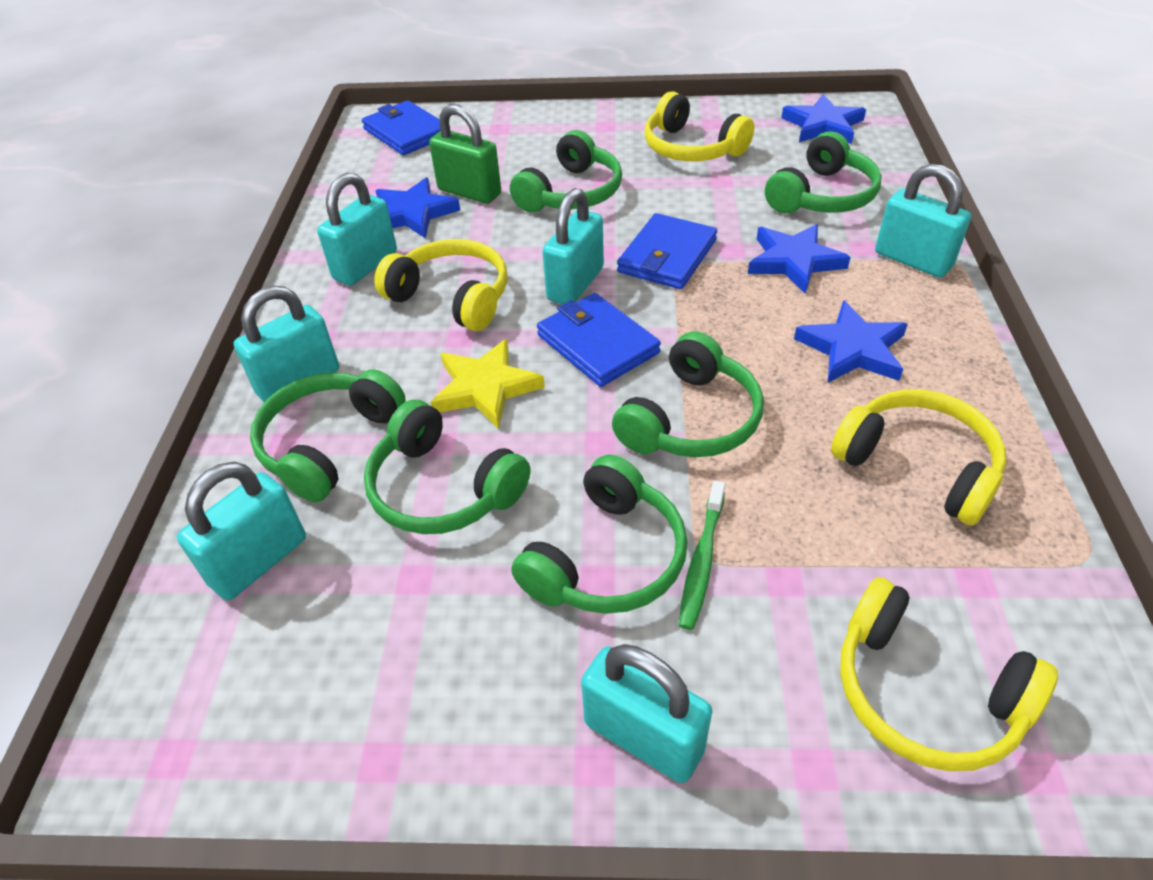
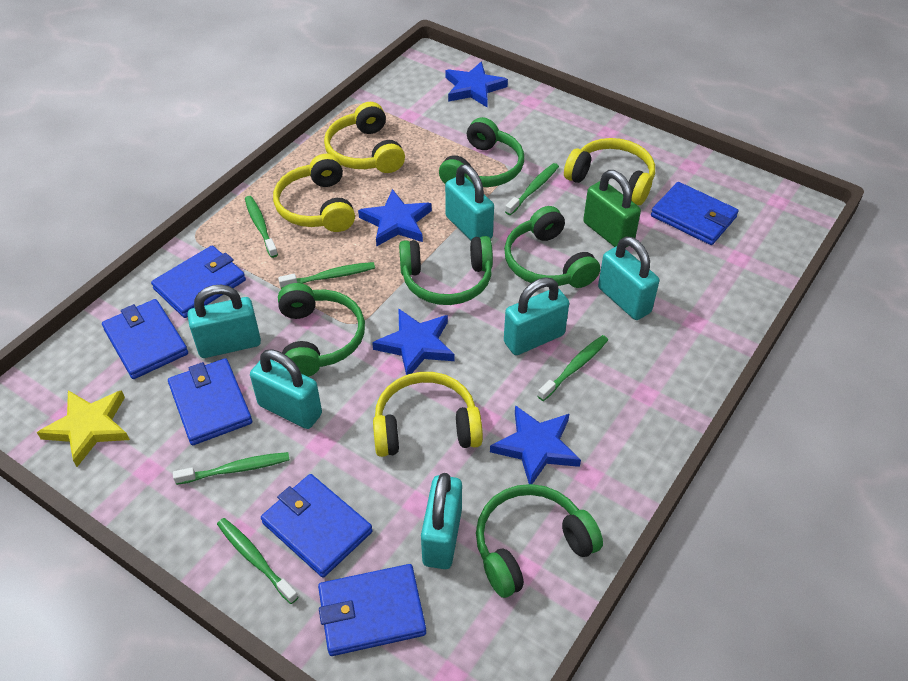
blue wallet: [362,100,440,155] [537,293,661,387] [617,213,717,289] = 3 -> [102,299,188,379] [151,246,246,318] [168,358,252,445] [261,474,373,578] [318,564,426,656] [651,182,738,245] = 6
green headphones: [250,369,406,502] [364,400,530,534] [510,130,622,212] [511,454,688,614] [612,331,764,457] [765,131,882,213] = 6 -> [278,283,365,377] [399,236,493,305] [439,117,524,187] [476,484,603,598] [504,206,600,288] = 5
green toothbrush: [679,481,725,630] = 1 -> [173,452,290,485] [217,518,298,604] [245,196,278,258] [278,262,375,289] [505,163,559,215] [537,335,608,401] = 6

